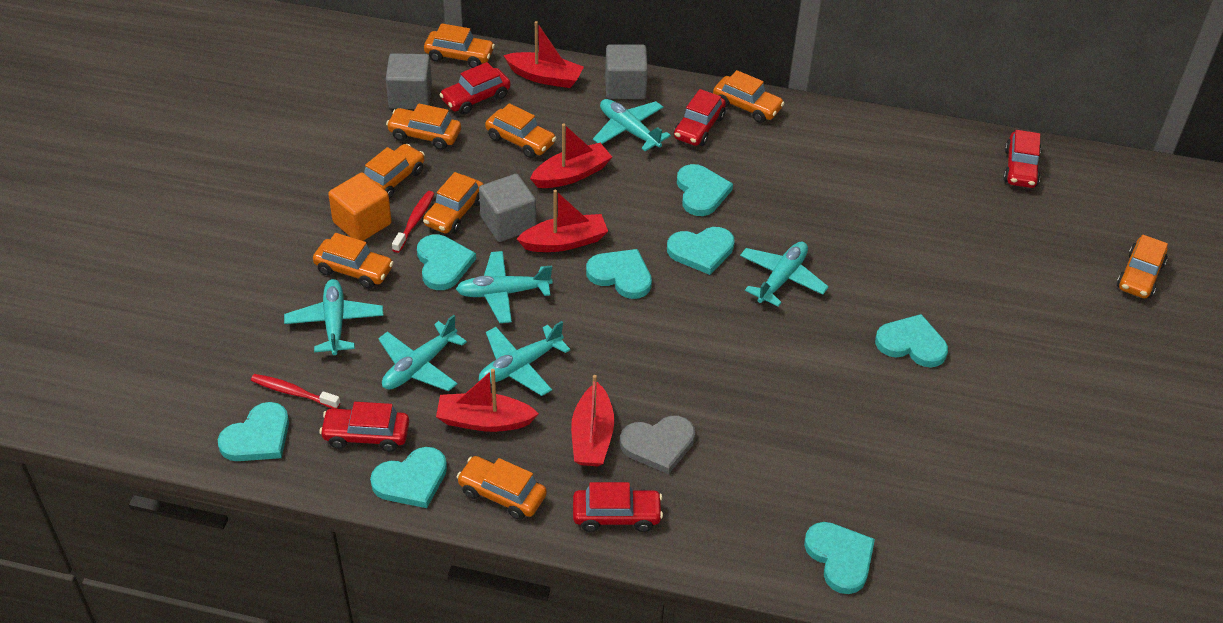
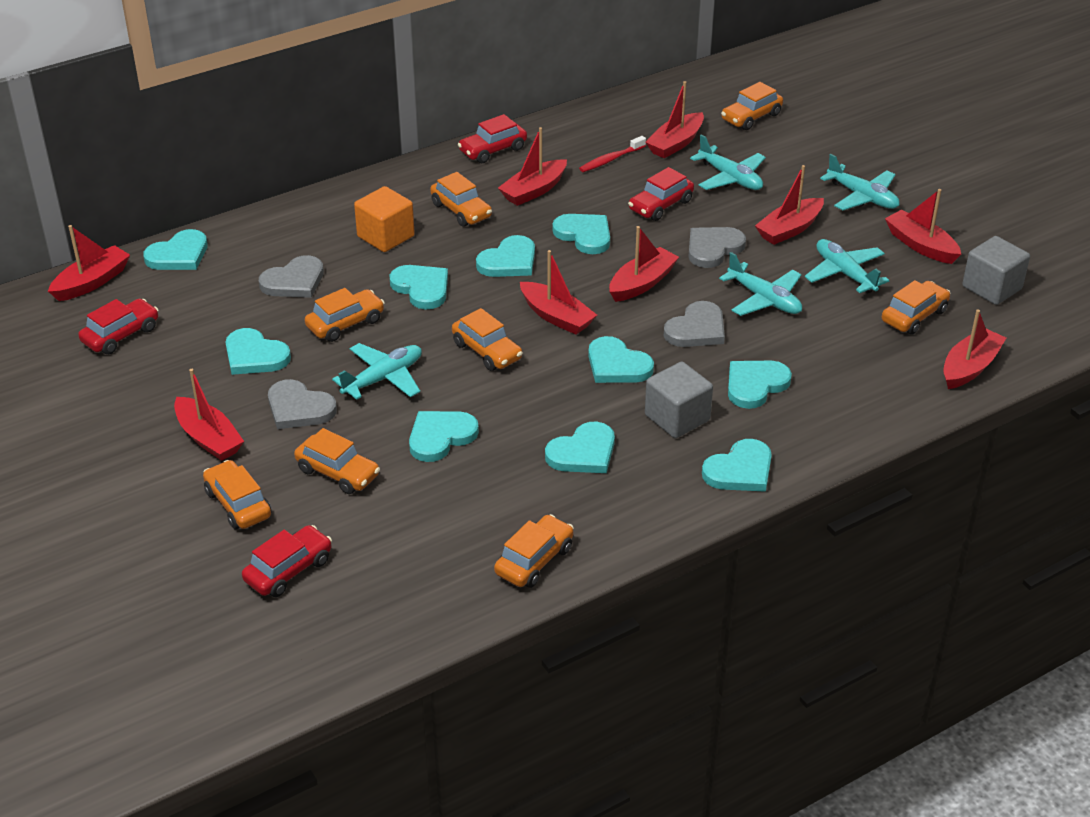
grey cube: [386,53,432,109] [479,174,536,242] [605,44,648,99] = 3 -> [645,361,713,438] [962,236,1030,305] = 2
grey heart: [620,416,695,474] = 1 -> [259,255,324,298] [268,379,337,429] [664,301,725,347] [688,227,746,268] = 4
orange car: [313,233,394,289] [364,144,425,199] [386,103,461,150] [423,172,484,234] [424,23,495,68] [457,456,547,520] [485,103,556,158] [713,70,785,123] [1117,235,1168,298] = 9 -> [203,460,271,529] [294,428,380,494] [305,288,385,342] [430,172,492,227] [452,308,523,371] [494,514,574,588] [721,82,783,130] [882,280,951,335] = 8
red boat: [436,369,539,432] [503,21,584,88] [517,190,608,252] [530,124,612,188] [571,375,614,466] = 5 -> [48,225,130,301] [174,369,244,461] [498,127,567,206] [520,250,597,334] [609,226,679,302] [645,81,704,158] [755,165,824,245] [885,189,961,264] [943,310,1006,389] = 9
red car: [319,402,409,452] [439,62,510,115] [573,482,663,532] [674,89,726,146] [1003,130,1041,188] = 5 -> [78,298,159,354] [242,525,332,597] [457,114,527,163] [628,167,694,221] = 4
red toothbrush: [251,374,340,409] [392,191,434,253] = 2 -> [579,136,646,172] = 1
turquoise heart: [218,402,289,461] [370,447,447,508] [417,234,476,290] [586,249,652,299] [667,227,735,275] [677,164,733,216] [804,522,875,594] [875,314,948,367] = 8 -> [143,229,208,270] [225,328,291,375] [390,265,448,309] [409,411,479,462] [476,235,535,277] [545,422,615,473] [552,214,610,254] [588,336,654,383] [702,439,772,492] [728,361,792,409] = 10
turquoise plane: [284,279,383,355] [378,315,467,391] [456,251,553,323] [479,321,571,396] [593,99,671,151] [740,242,829,307] = 6 -> [332,343,422,400] [690,134,766,190] [719,252,802,316] [805,239,890,294] [820,154,900,210] = 5

